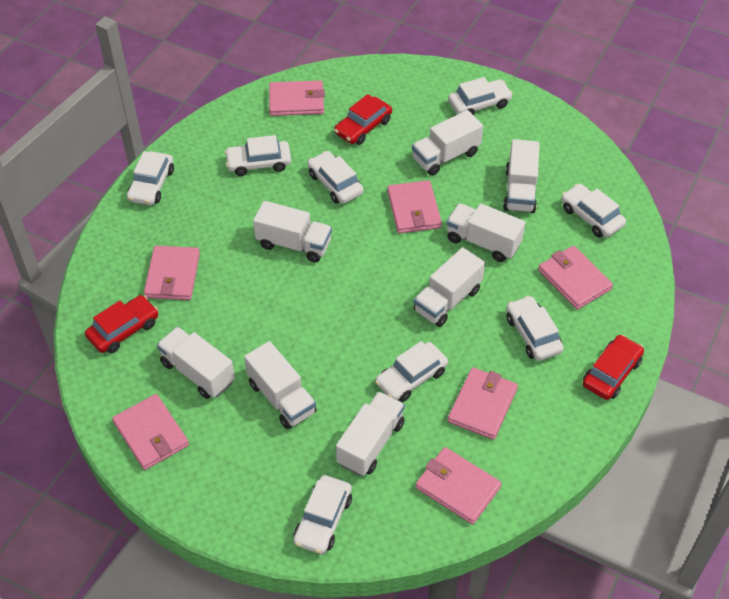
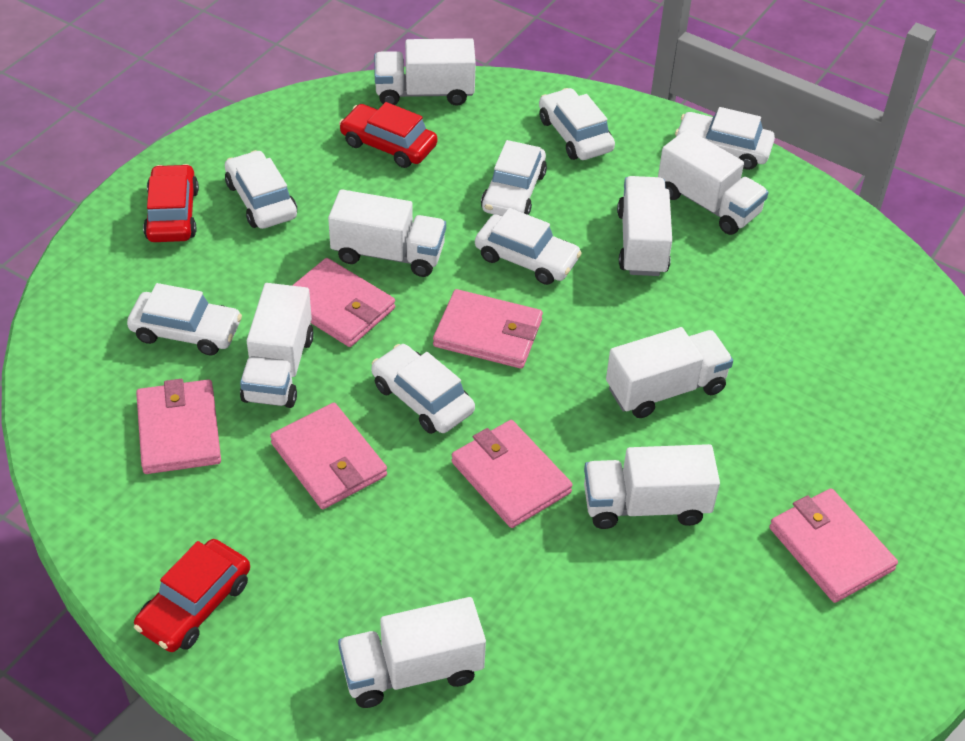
pink wallet: [112,394,189,470] [144,246,200,300] [269,80,325,116] [387,180,442,234] [416,447,502,524] [448,367,518,440] [538,246,613,310] = 7 -> [136,379,221,474] [270,403,387,509] [292,258,395,347] [433,289,543,369] [451,420,573,528] [769,488,898,603] = 6
white car: [127,151,174,205] [225,135,291,176] [293,475,352,554] [308,151,364,204] [375,341,448,402] [448,77,513,115] [506,296,564,361] [561,184,626,237] = 8 -> [127,283,242,356] [225,150,297,229] [371,344,475,434] [475,208,582,285] [481,140,547,216] [539,88,615,160] [675,107,775,170] = 7

